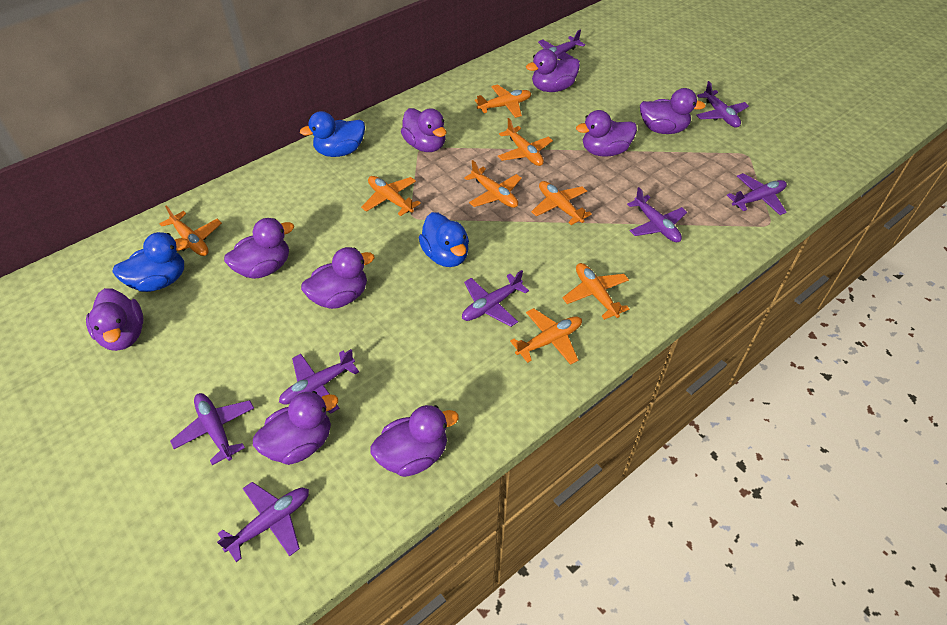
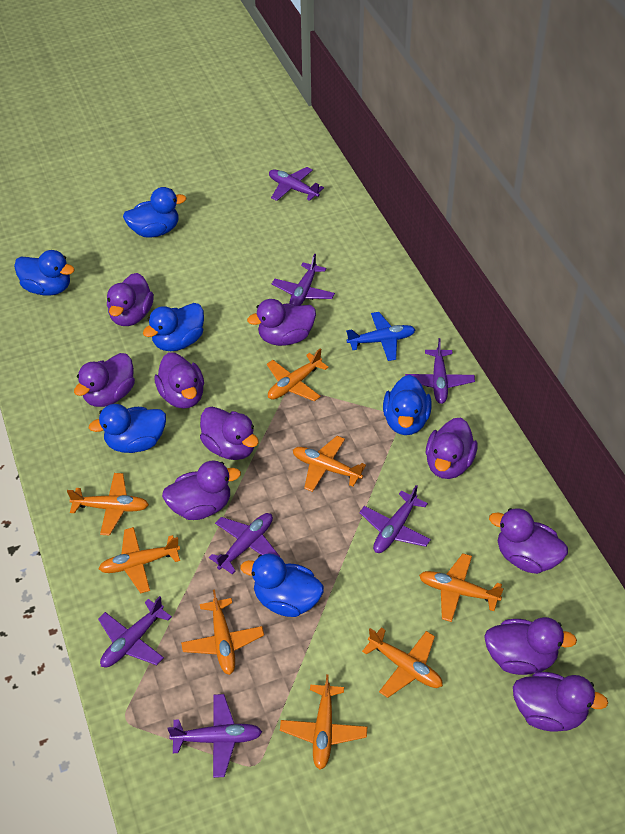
blue duck: [112,232,189,292] [300,111,365,157] [419,212,469,267] = 3 -> [14,250,75,296] [89,404,166,453] [123,187,186,238] [143,303,204,351] [241,554,324,617] [383,375,432,435] = 6
blue plane: none = 0 -> [346,312,416,361] = 1
purple duck: [86,288,144,351] [224,218,294,279] [253,391,338,465] [301,247,374,309] [370,405,459,477] [401,108,446,152] [526,49,580,92] [576,110,637,157] [640,88,706,134] = 9 -> [74,353,135,407] [107,273,154,326] [154,352,204,408] [162,460,241,520] [200,407,259,460] [247,299,316,346] [426,418,478,479] [484,617,577,675] [489,508,568,574] [513,672,608,732] = 10
purple plane: [170,393,254,465] [217,482,309,562] [279,349,359,414] [462,270,529,327] [538,29,585,62] [627,187,687,242] [696,81,749,128] [727,173,787,215] = 8 -> [98,596,172,667] [168,694,262,778] [209,513,280,574] [269,167,324,201] [272,254,335,306] [359,485,431,553] [405,338,475,404] = 7

